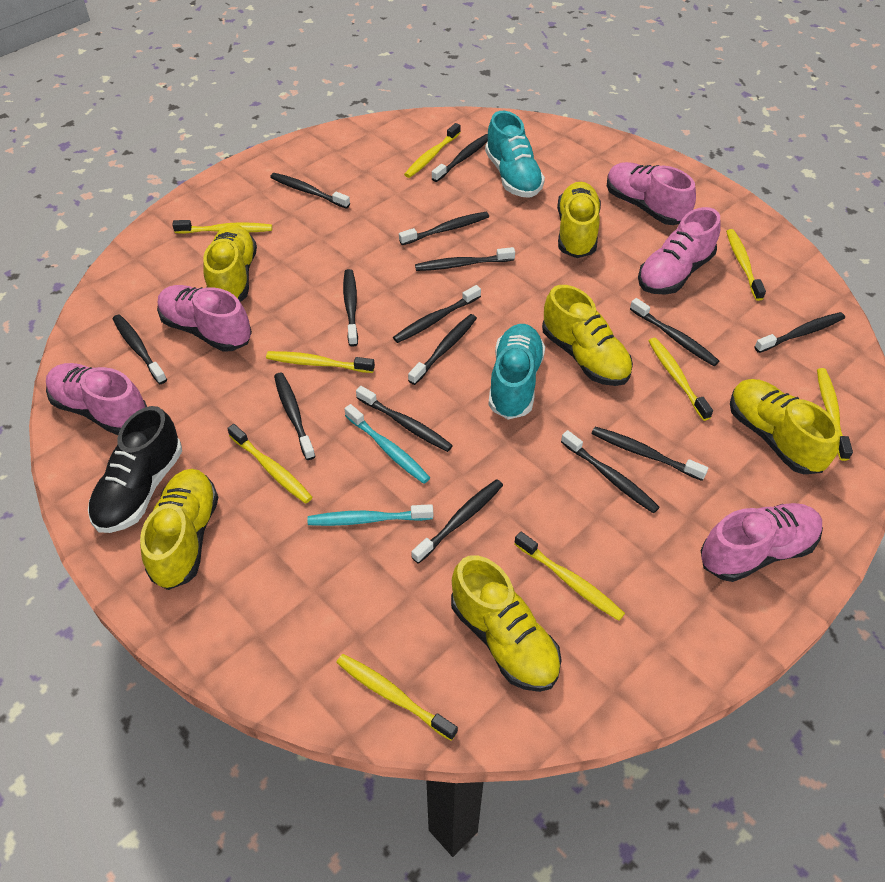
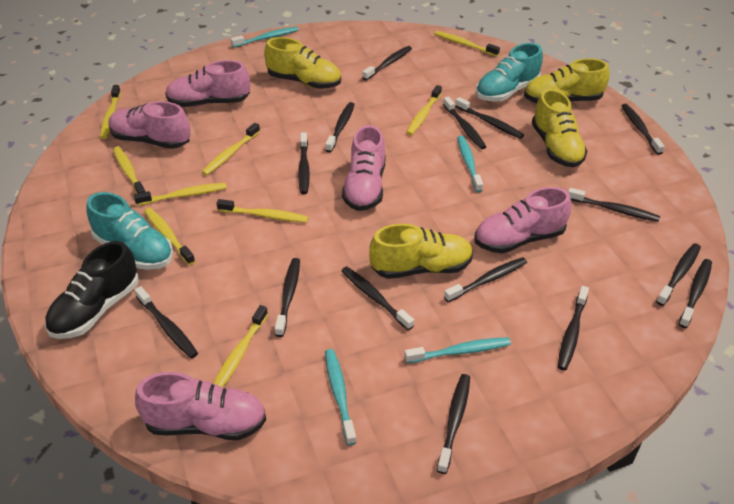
turquoise toothbrush: [308,504,433,526] [344,404,430,484] = 2 -> [231,27,299,48] [325,349,357,445] [404,337,511,363] [457,136,483,192] = 4
yellow shoe: [140,469,219,590] [203,224,257,302] [451,555,562,692] [542,285,633,386] [557,182,601,258] [730,379,840,474] = 6 -> [264,37,341,89] [369,224,473,279] [524,58,610,103] [532,89,587,168] = 4

